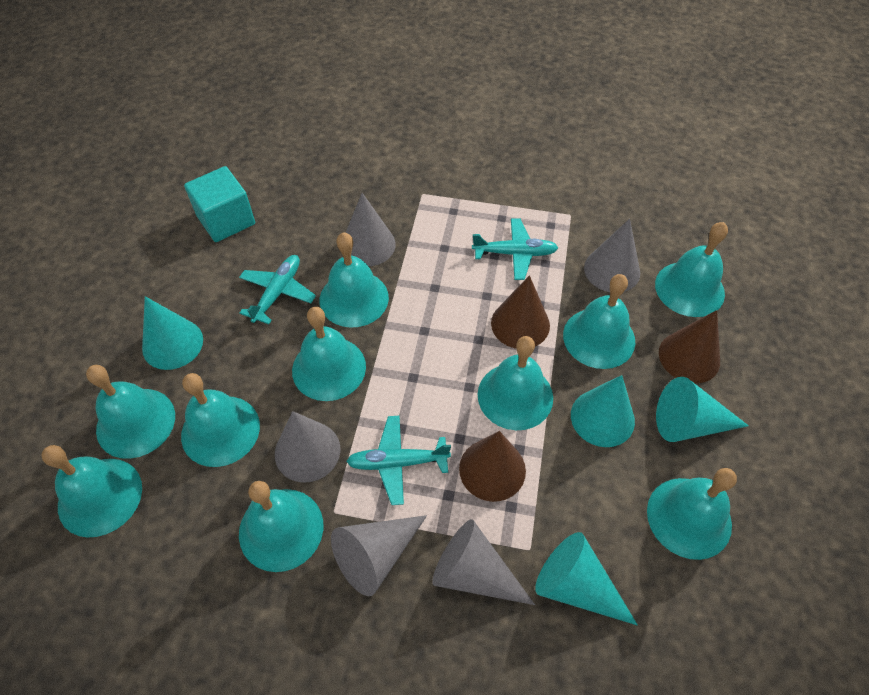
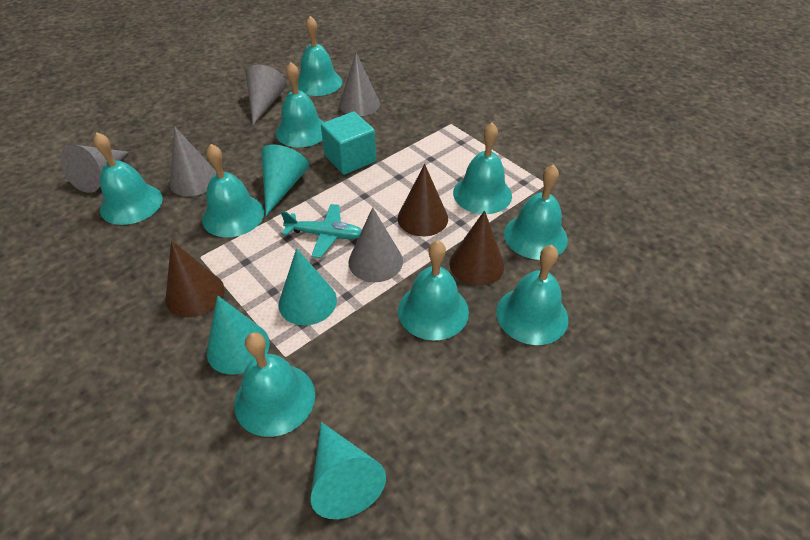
turquoise bell: [41,445,142,537] [86,365,175,459] [181,373,260,467] [239,481,323,572] [292,307,366,401] [319,232,389,328] [478,336,553,430] [563,274,635,369] [647,468,737,560] [655,222,728,317] = 10 -> [93,132,163,225] [202,144,264,237] [234,332,315,437] [276,62,324,147] [298,16,342,96] [398,240,469,341] [453,123,512,214] [496,245,568,345] [504,164,568,260] = 9
turquoise plane: [239,255,316,324] [346,416,451,505] [472,218,558,280] = 3 -> [281,204,362,258] = 1

